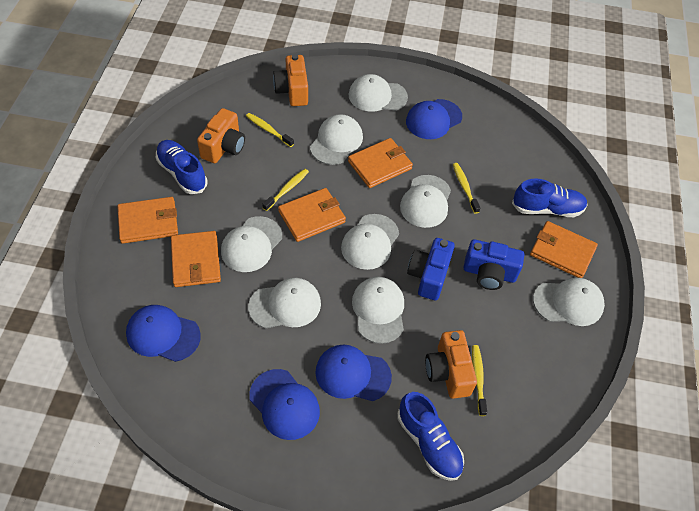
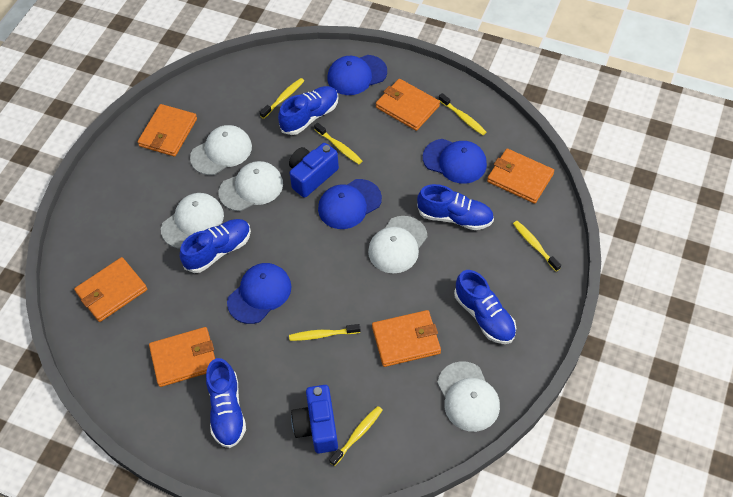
blue shoe: [156,140,207,194] [397,392,464,481] [512,178,588,217] = 3 -> [180,219,251,273] [206,358,246,448] [278,86,338,135] [417,184,494,230] [454,270,516,344] = 5
orange camera: [197,108,245,163] [273,54,308,106] [425,330,477,399] = 3 -> none = 0
orange wallet: [117,197,178,244] [171,231,221,287] [278,188,346,242] [348,138,413,188] [530,221,598,278] = 5 -> [74,257,147,322] [137,104,197,157] [149,327,215,387] [372,310,441,367] [376,79,440,131] [487,149,554,204] = 6
white cap: [221,216,282,272] [248,278,321,329] [310,114,363,165] [341,214,399,270] [349,74,408,112] [352,277,404,344] [400,175,451,228] [533,278,605,326] = 8 -> [161,193,224,248] [190,125,252,175] [219,161,283,211] [368,216,427,273] [437,361,500,432] = 5
yellow toothbrush: [246,113,294,147] [262,169,309,211] [453,163,480,214] [472,345,487,416] = 4 -> [260,78,304,119] [289,324,361,341] [314,123,362,164] [329,406,383,466] [439,93,486,135] [513,221,561,271] = 6

